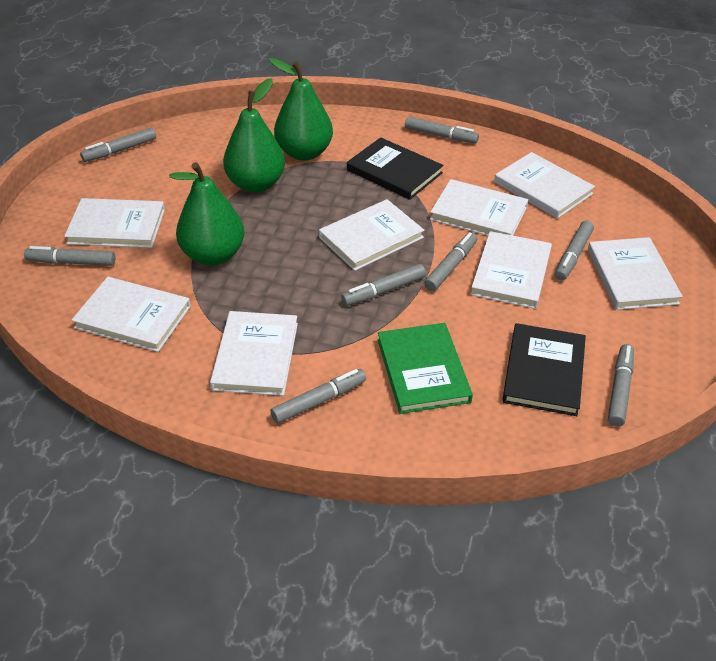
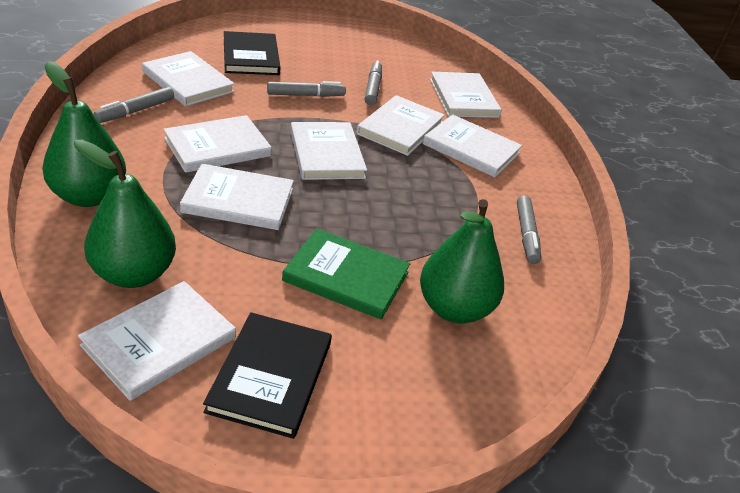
grey marker: [24,246,115,266] [80,128,156,162] [270,369,366,424] [341,264,426,306] [405,117,479,144] [424,232,477,291] [555,221,594,281] [608,344,634,427] = 8 -> [93,87,174,123] [267,81,346,97] [365,61,382,105] [517,195,541,264] = 4

